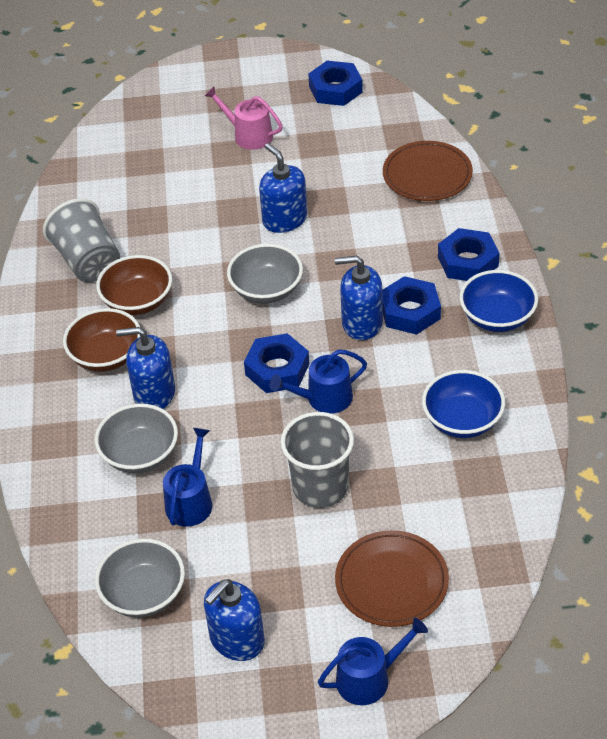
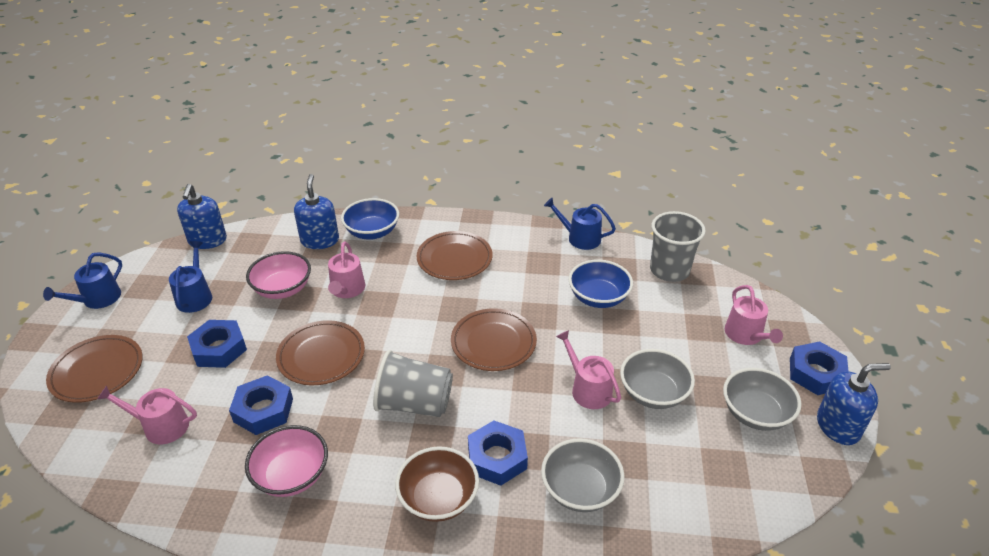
blue soap dispenser: [116,327,175,409] [204,579,265,661] [259,143,307,233] [335,256,383,340] = 4 -> [177,184,227,249] [294,174,339,249] [817,363,891,445] = 3
brown bowl: [63,308,140,372] [96,255,172,315] = 2 -> [395,446,479,522] = 1
brown plate: [335,530,449,627] [383,141,473,201] = 2 -> [46,335,143,403] [276,320,365,385] [417,231,492,280] [451,308,537,371] = 4
pink bowl: none = 0 -> [245,425,328,497] [246,251,311,299] = 2
pink watering can: [205,87,283,150] = 1 -> [97,386,197,444] [328,242,365,298] [556,330,621,409] [725,285,783,345] = 4

